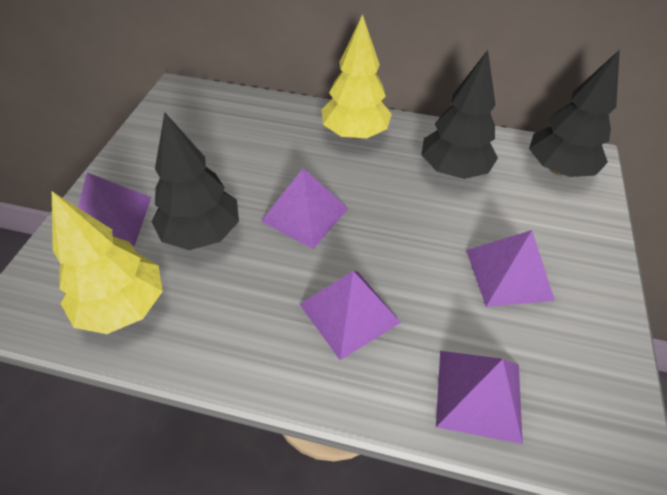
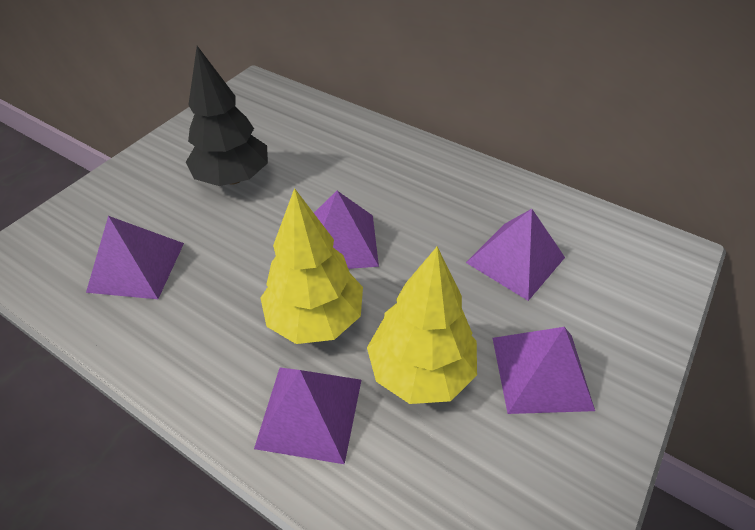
black tree: [151,112,239,250] [421,50,498,179] [529,50,620,177] = 3 -> [186,46,268,186] = 1

